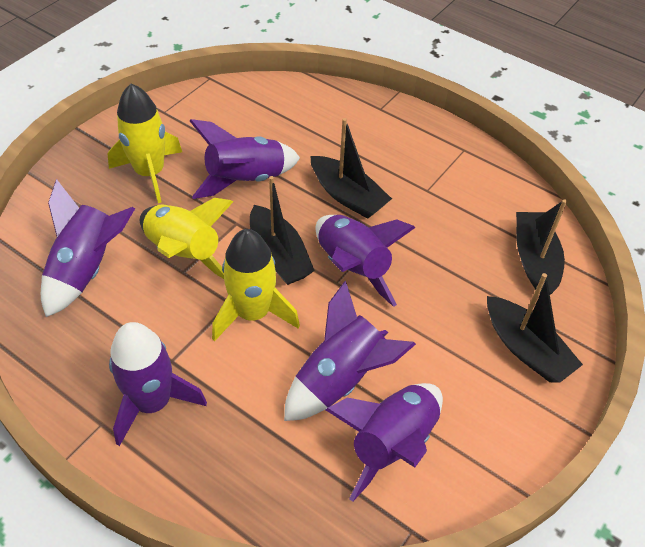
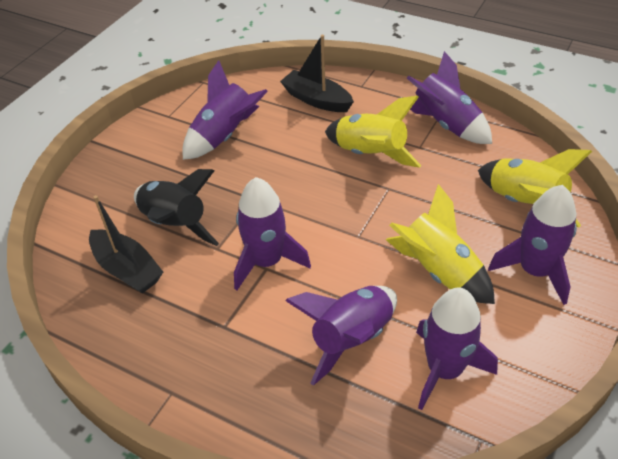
black boat: [250,176,315,285] [311,118,392,219] [487,273,583,383] [516,199,567,295] = 4 -> [89,195,163,294] [280,35,354,112] = 2
black rocket: none = 0 -> [134,169,219,246] = 1

